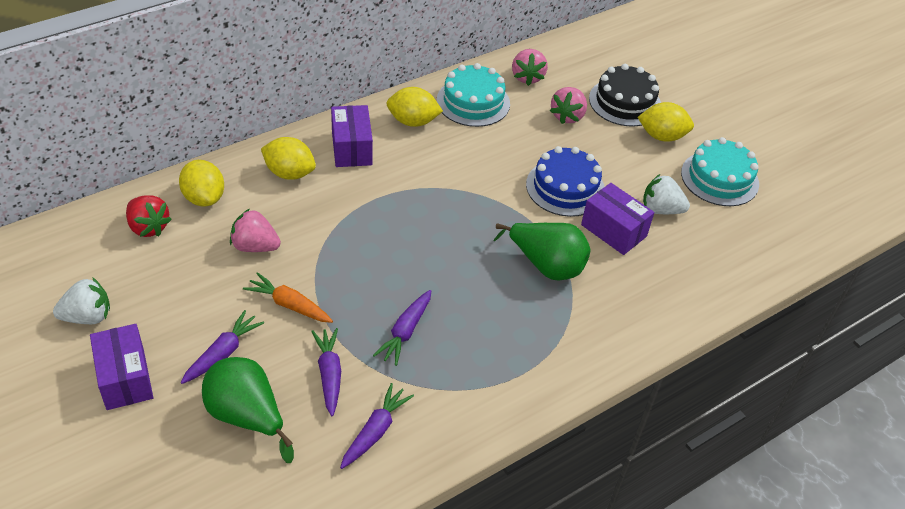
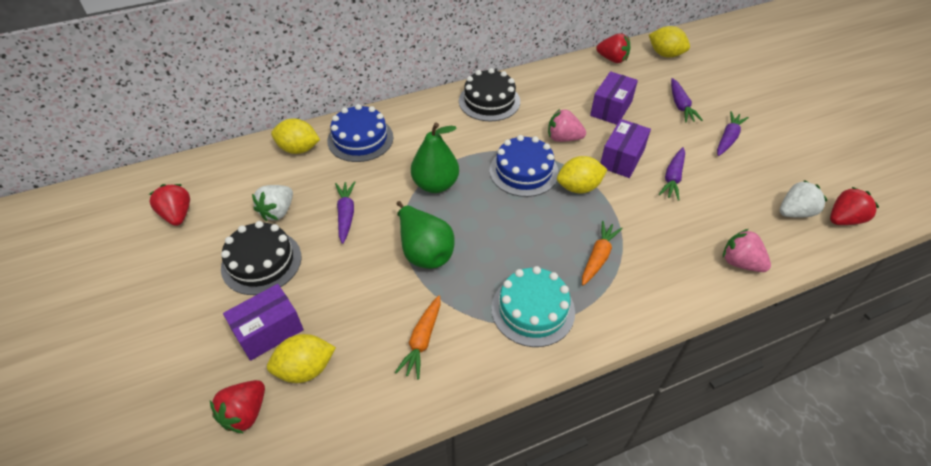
black cake: [589,64,661,127] = 1 -> [221,221,301,295] [459,68,520,121] = 2
blue cake: [526,146,605,217] = 1 -> [327,104,394,162] [490,135,559,197] = 2
orange carrot: [243,272,333,323] = 1 -> [395,296,440,380] [582,221,623,286] = 2
pink strawberry: [230,209,281,252] [512,49,548,86] [550,87,587,124] = 3 -> [548,109,586,142] [723,229,771,272] = 2
red strawberry: [126,195,172,237] = 1 -> [149,184,190,226] [210,380,265,434] [596,33,630,63] [830,187,879,225] = 4
turquoise cake: [437,63,510,127] [681,137,759,206] = 2 -> [491,266,575,347] = 1

